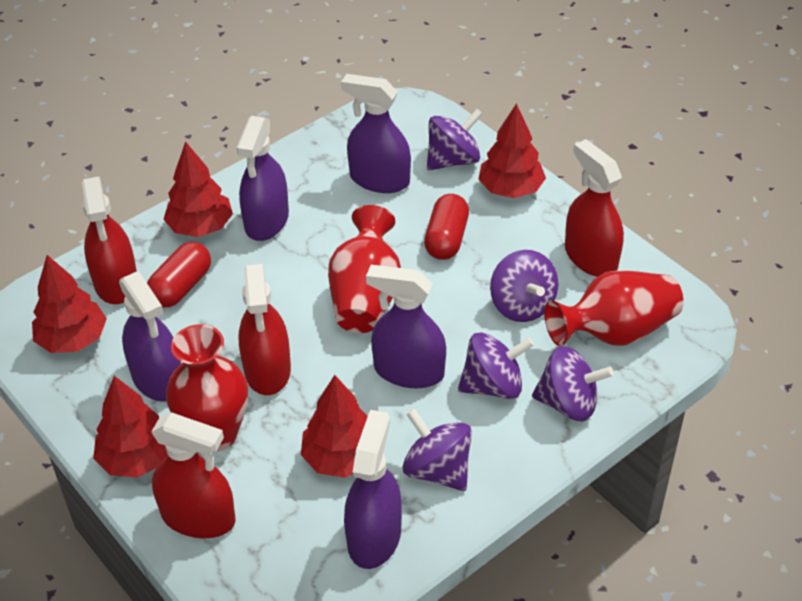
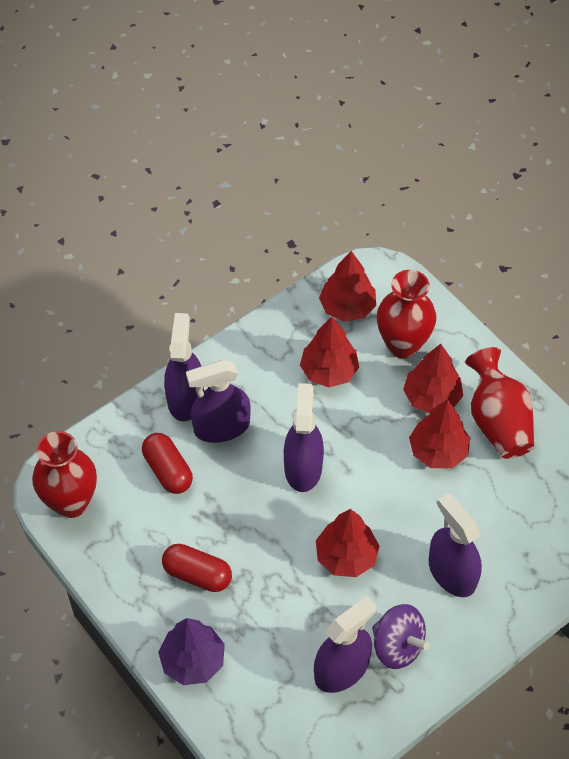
purple spinning top: [403,408,472,491] [427,109,483,170] [458,332,534,399] [490,250,558,322] [532,346,614,421] = 5 -> [372,604,430,669] = 1
purple tree: none = 0 -> [158,618,225,685] = 1
red spray bottle: [82,176,137,304] [151,412,236,538] [239,264,291,395] [565,139,624,277] = 4 -> none = 0

